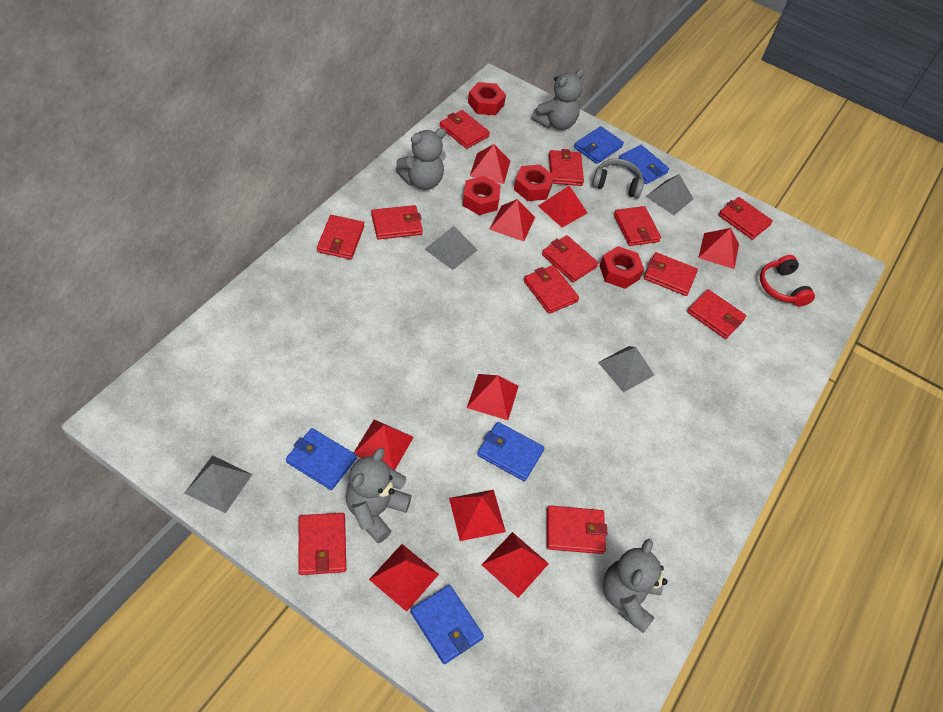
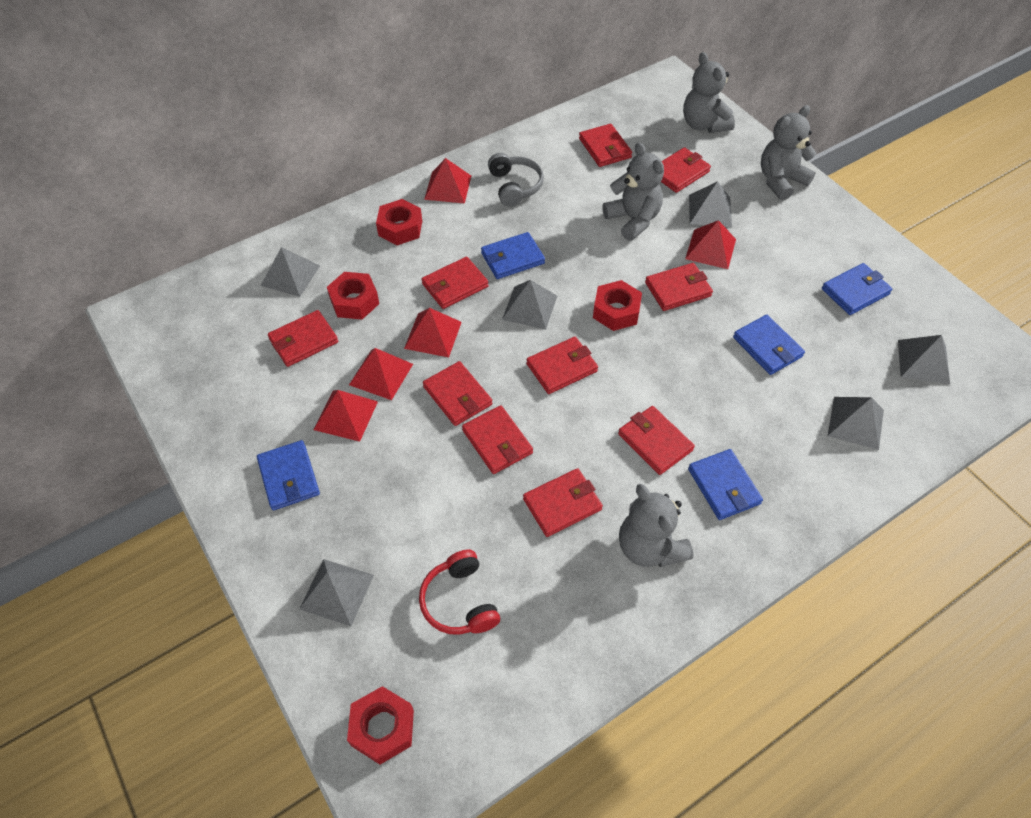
grey pyramid: [185,455,252,513] [425,226,477,270] [598,346,654,392] [646,174,693,215] = 4 -> [261,247,320,297] [300,559,374,626] [502,280,557,329] [689,181,732,227] [828,397,884,450] [898,335,950,384] = 6
red pyramid: [354,419,414,470] [369,544,439,612] [449,490,506,541] [467,374,519,420] [470,144,510,184] [482,532,549,598] [489,199,535,241] [538,186,587,228] [698,228,739,269] = 9 -> [314,390,378,442] [349,348,413,400] [404,308,462,357] [424,158,471,204] [685,220,736,269] = 5
red wallet: [298,513,346,575] [317,215,364,259] [371,205,423,239] [439,110,490,149] [524,265,579,314] [542,235,598,282] [547,505,607,554] [549,149,584,186] [614,206,661,246] [644,252,698,296] [687,289,746,339] [719,197,773,240] = 12 -> [268,310,338,367] [421,257,489,309] [423,361,492,426] [462,405,533,474] [523,468,603,537] [526,337,598,394] [579,124,632,167] [618,406,695,475] [645,263,713,311] [661,147,711,193] = 10

